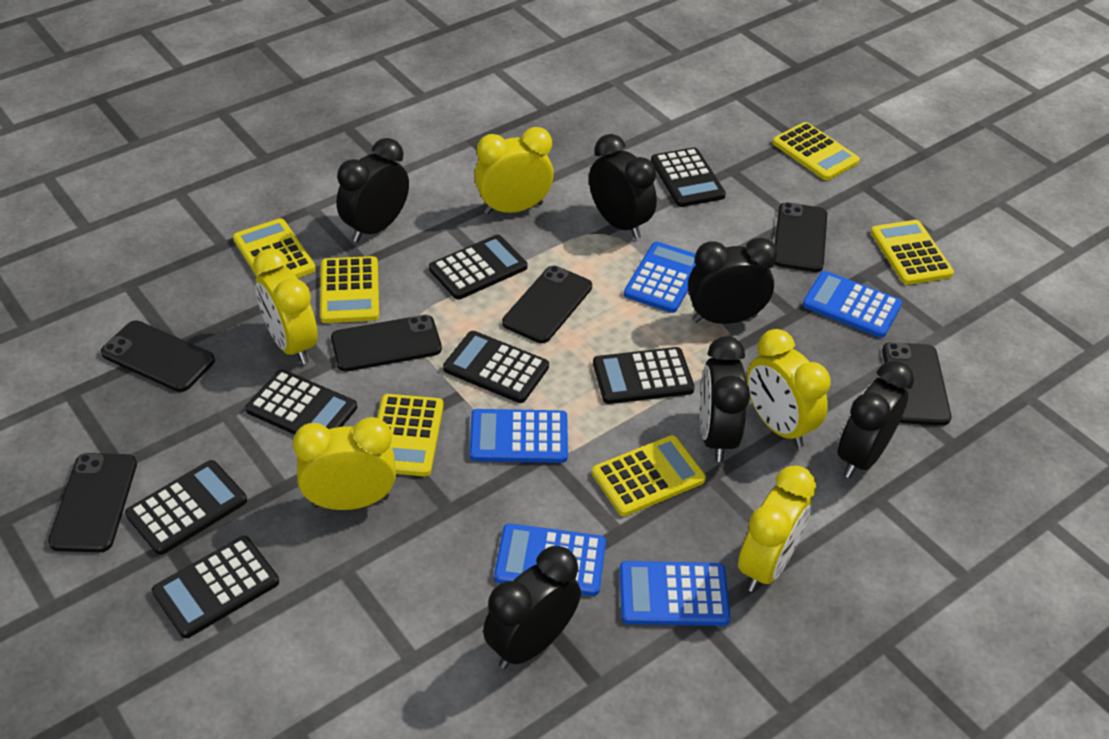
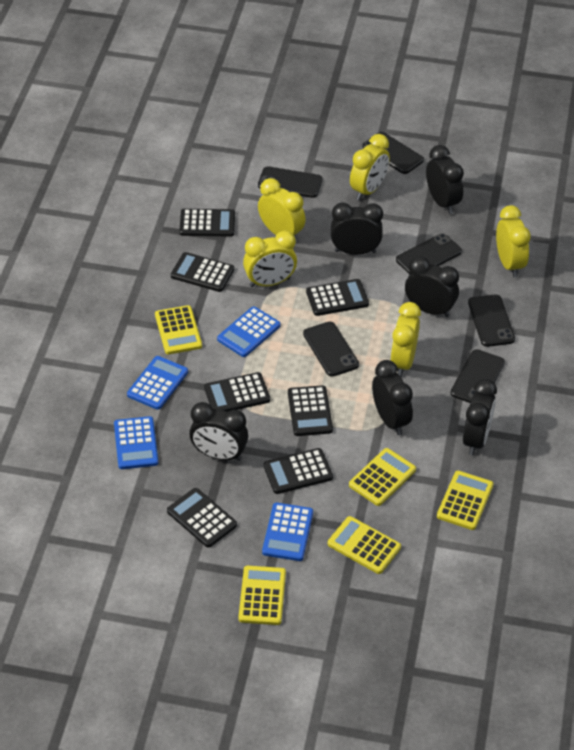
blue calculator: [470,409,568,463] [494,523,606,596] [619,561,731,626] [624,242,696,313] [803,271,902,338] = 5 -> [114,416,158,469] [127,356,188,410] [217,306,280,357] [262,503,313,561] = 4
yellow calculator: [233,218,316,278] [320,256,379,323] [377,394,444,476] [592,435,706,516] [772,122,860,180] [871,220,954,285] = 6 -> [155,305,202,354] [238,566,286,625] [328,516,401,574] [349,448,416,506] [437,471,494,530] = 5

